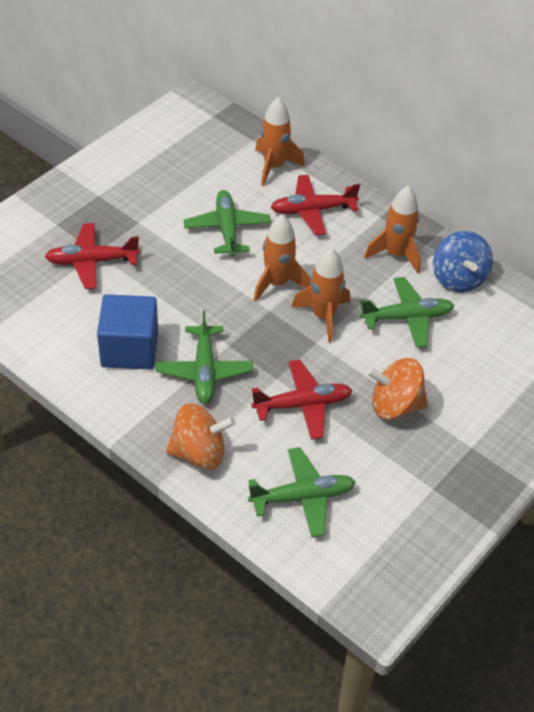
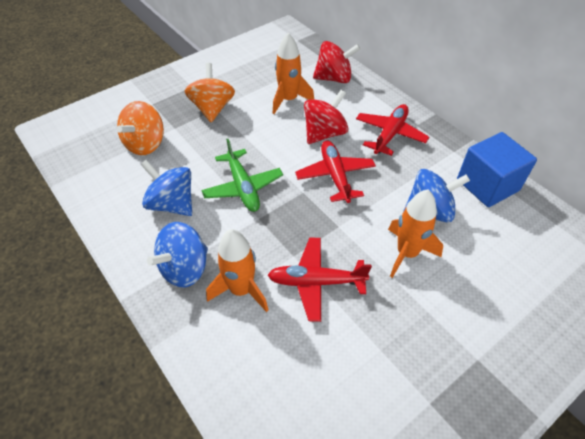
blue spinning top: [433,231,493,292] = 1 -> [141,160,192,216] [147,222,208,288] [403,169,470,222] = 3
green plane: [156,310,253,404] [183,190,271,257] [248,447,355,538] [360,277,454,348] = 4 -> [201,139,283,212] = 1
orange rocket: [254,214,310,302] [255,97,305,186] [291,248,350,343] [364,185,421,273] = 4 -> [206,229,269,312] [273,33,314,114] [388,190,443,278] = 3
red spinning top: none = 0 -> [304,90,348,144] [313,41,360,83] = 2

